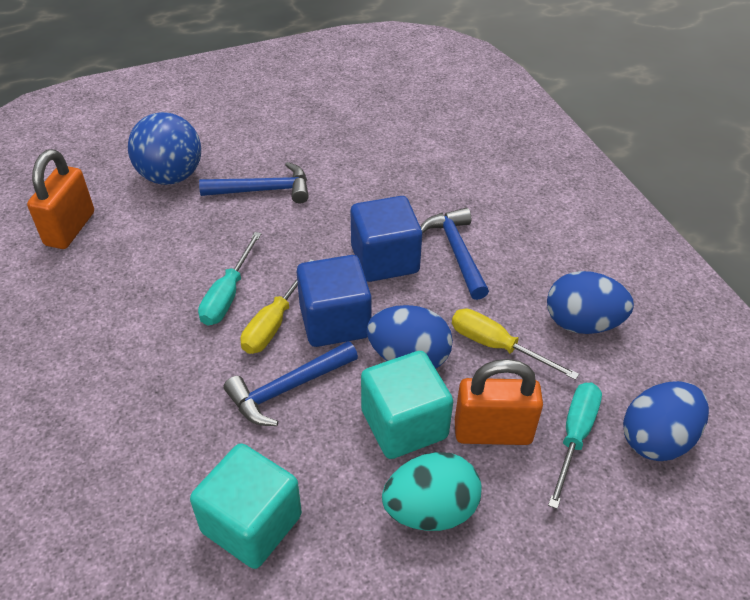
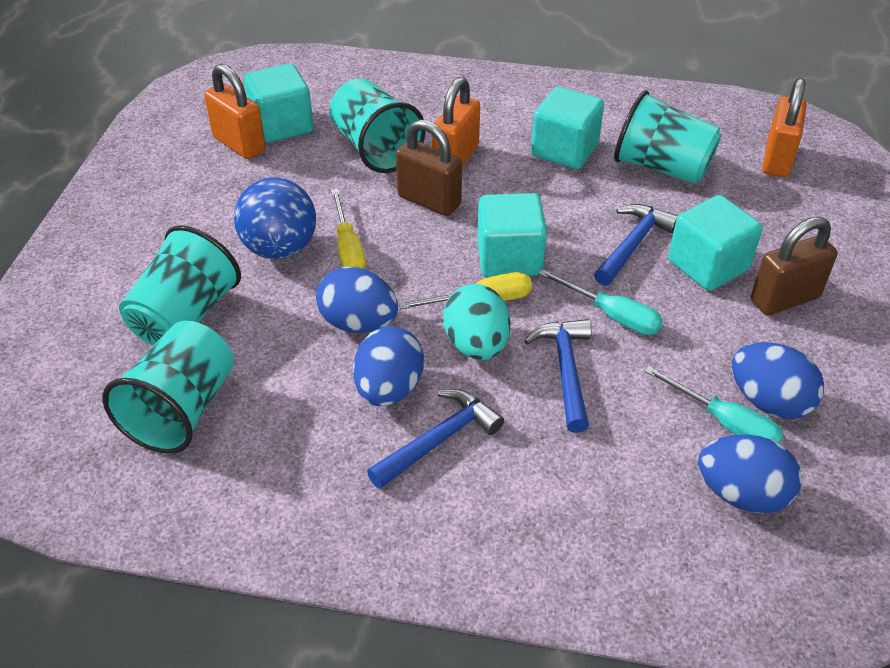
blue cube: [297,255,372,347] [351,196,422,282] = 2 -> none = 0
blue egg: [366,305,453,369] [547,271,634,334] [623,381,709,461] = 3 -> [316,267,398,333] [353,326,424,406] [698,434,802,514] [732,342,824,420] = 4
brown padlock: none = 0 -> [396,119,462,216] [751,217,837,315] = 2
orange padlock: [27,149,94,249] [455,359,543,445] = 2 -> [204,64,266,159] [432,77,480,167] [762,78,806,177] = 3
turquoise cube: [190,443,302,569] [361,351,453,459] = 2 -> [244,63,314,143] [477,193,547,277] [531,87,604,169] [668,195,763,291] = 4
turquoise cup: none = 0 -> [102,321,234,454] [119,225,241,346] [330,78,426,173] [614,90,722,184] = 4

